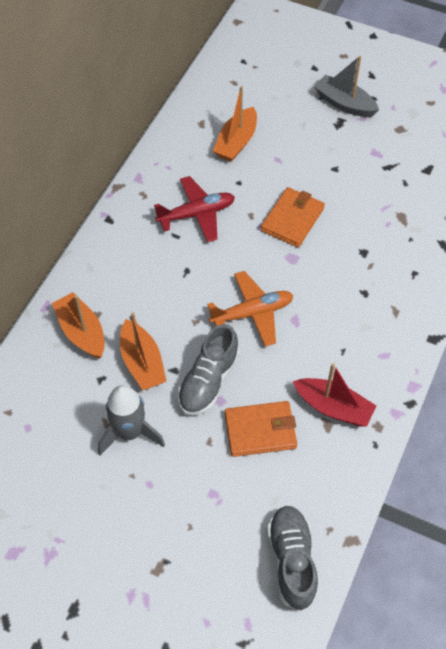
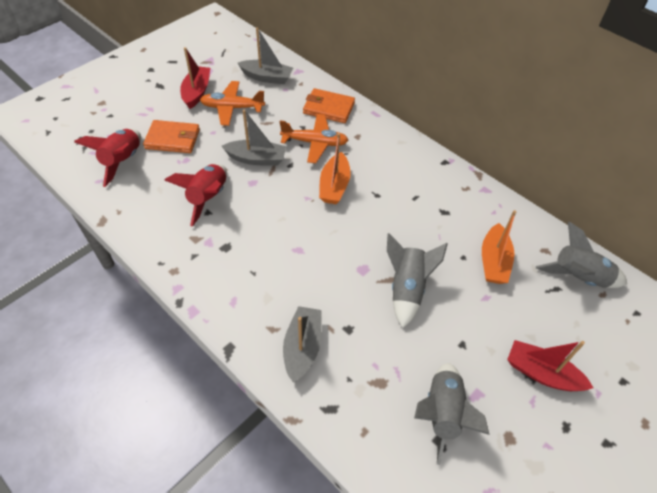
grey boat: [314,56,379,117] = 1 -> [222,110,286,166] [238,28,293,84] [283,306,322,382] = 3
grey rocket: [98,385,165,455] = 1 -> [387,233,448,328] [414,363,489,465] [536,222,627,288] = 3
grey shoe: [178,324,240,415] [267,506,318,611] = 2 -> none = 0
orange boat: [52,292,105,359] [120,312,167,390] [213,86,257,162] = 3 -> [319,133,351,204] [482,210,516,284] = 2
orange plane: [207,271,293,347] = 1 -> [200,81,265,126] [280,114,348,163] = 2
red boat: [293,363,376,427] = 1 -> [180,47,210,109] [507,340,593,391] = 2
red plane: [154,176,235,242] = 1 -> none = 0
red rocket: none = 0 -> [74,129,141,187] [165,164,227,227] = 2

